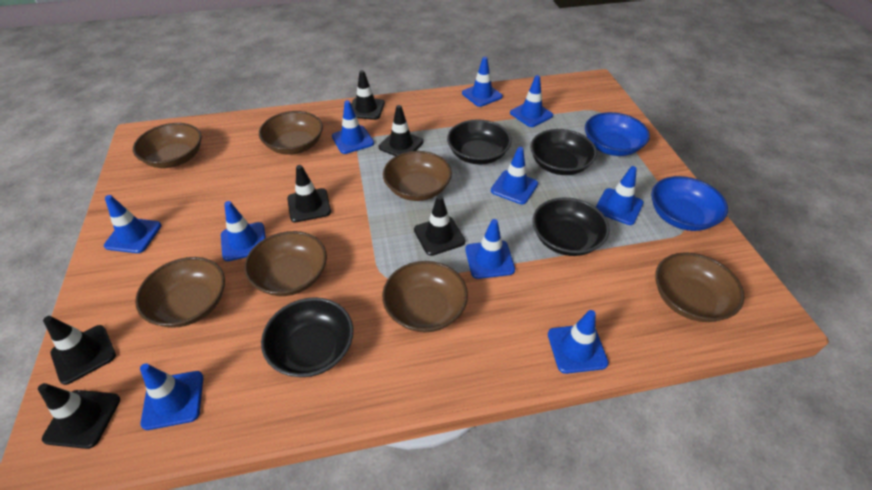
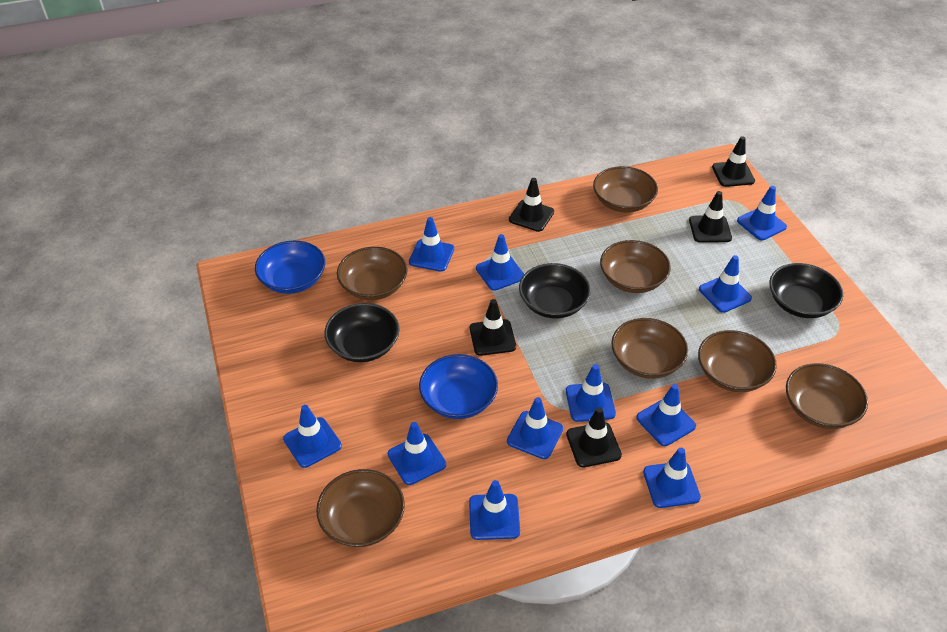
black bowl: [261,297,353,377] [447,119,511,165] [530,129,597,175] [532,197,610,256] = 4 -> [324,303,400,362] [519,263,591,319] [769,263,843,318] = 3
black traffic cone: [38,383,120,449] [43,316,116,385] [287,165,331,222] [351,70,385,120] [379,105,424,156] [414,195,465,256] = 6 -> [470,299,516,356] [509,178,554,232] [566,407,622,467] [689,191,732,243] [712,136,755,187] = 5
blue traffic cone: [104,195,162,253] [140,363,203,430] [221,201,266,261] [332,100,374,154] [462,57,503,107] [465,219,515,279] [491,147,538,204] [510,75,553,127] [548,310,609,374] [596,166,644,225] = 10 -> [283,405,342,468] [388,422,446,485] [409,217,454,272] [469,480,520,540] [476,234,524,291] [507,397,563,459] [566,364,616,422] [636,384,696,446] [643,448,701,508] [699,255,752,313] [737,186,787,240] = 11

